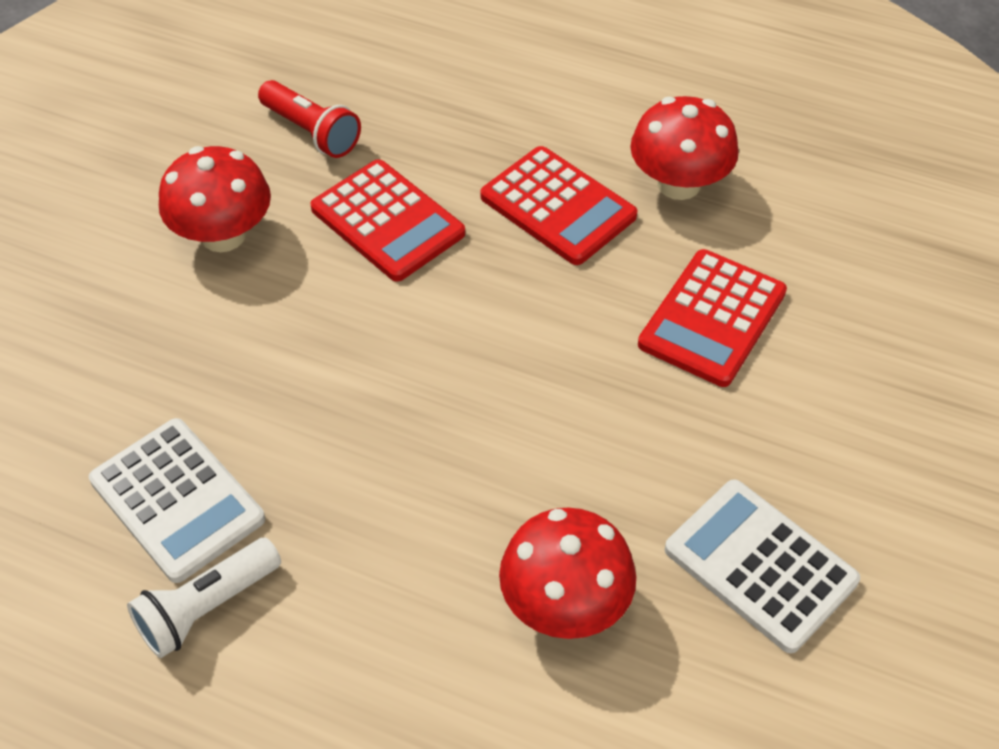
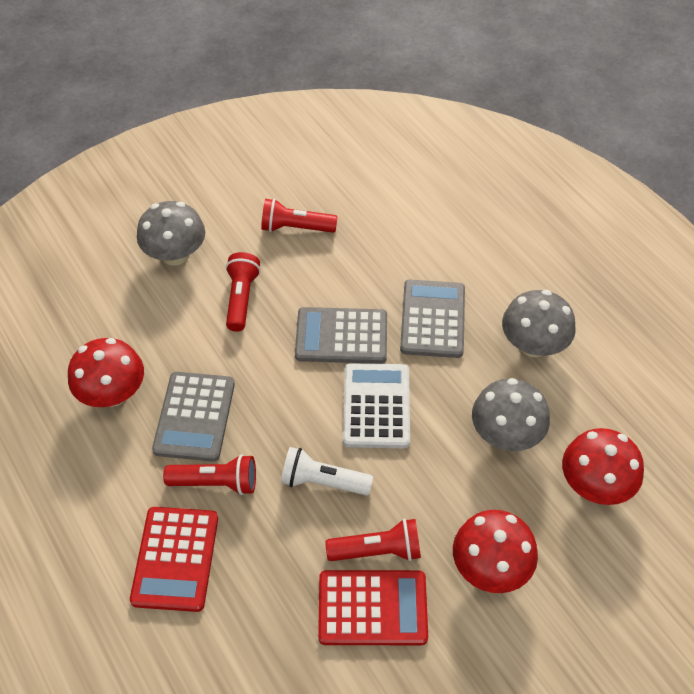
grey calculator: none = 0 -> [152,372,235,462] [295,307,387,364] [400,280,465,358] = 3
grey mushroom: none = 0 -> [137,201,205,266] [472,378,550,451] [502,290,576,357] = 3
red calculator: [310,159,465,282] [480,146,638,265] [638,249,787,387] = 3 -> [130,507,218,612] [318,570,428,645] = 2
red flashlight: [258,80,361,158] = 1 -> [163,454,256,495] [226,252,261,332] [261,199,338,233] [325,519,421,561] = 4
white calculator: [89,418,265,583] [665,480,860,653] = 2 -> [343,363,410,448] = 1

